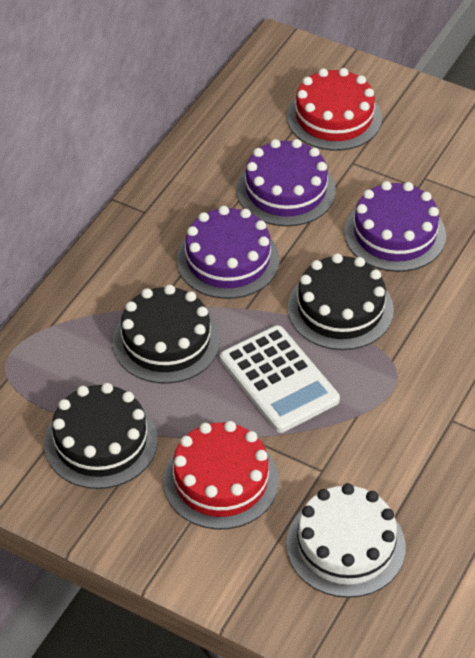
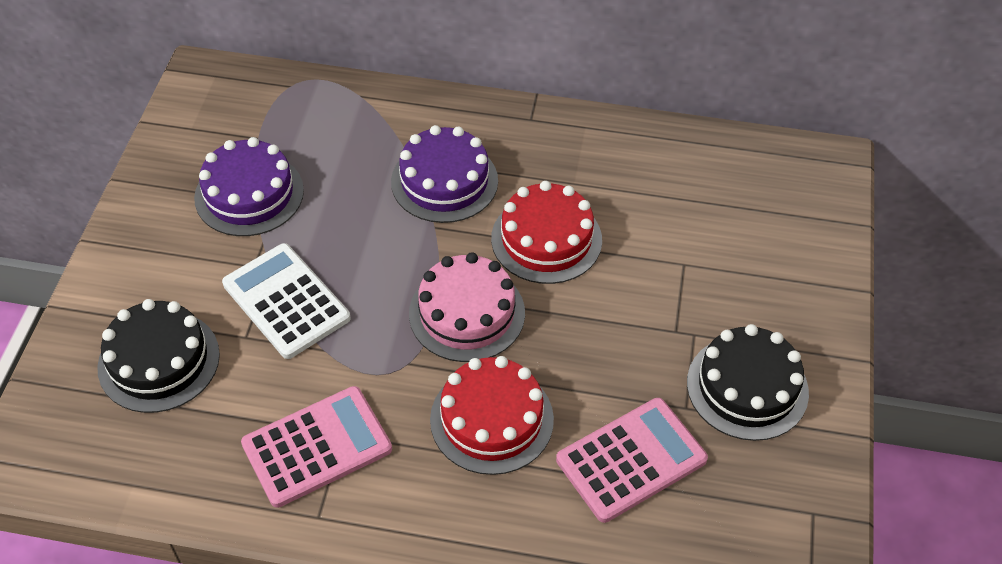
black cake: [44,383,158,489] [112,285,220,384] [288,253,394,350] = 3 -> [97,299,220,413] [687,324,809,441] = 2
pink cake: none = 0 -> [409,252,525,362] = 1
pink calculator: none = 0 -> [241,386,392,508] [556,398,708,523] = 2
purple cake: [177,206,280,299] [236,139,336,226] [344,181,446,272] = 3 -> [194,137,304,236] [391,125,498,223] = 2
white cake: [286,483,406,598] = 1 -> none = 0

